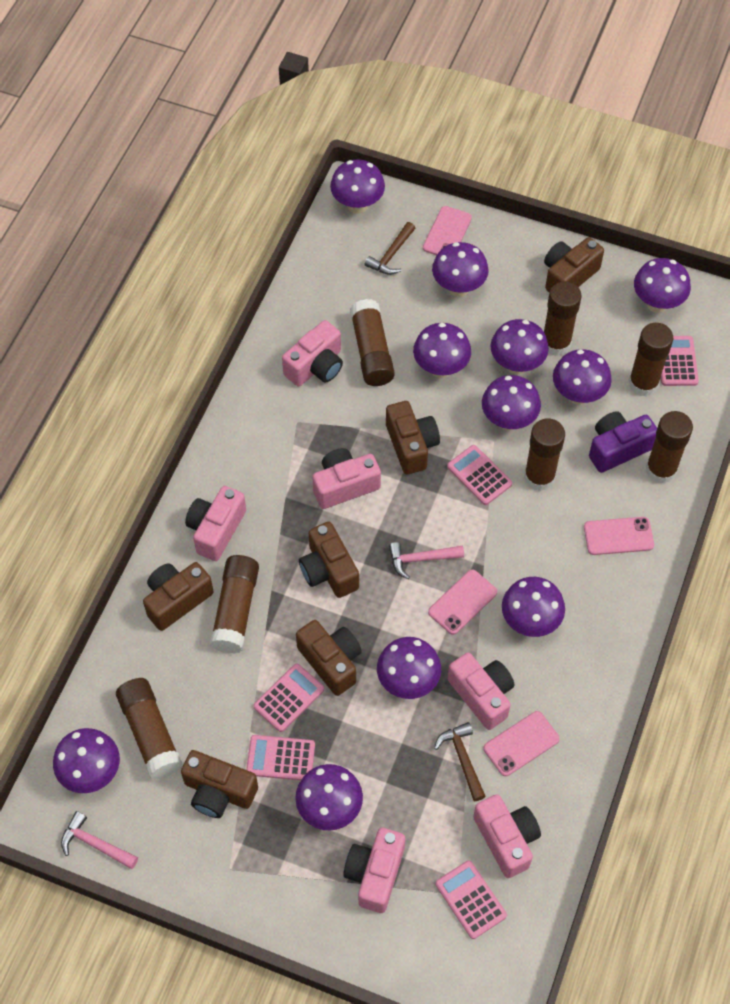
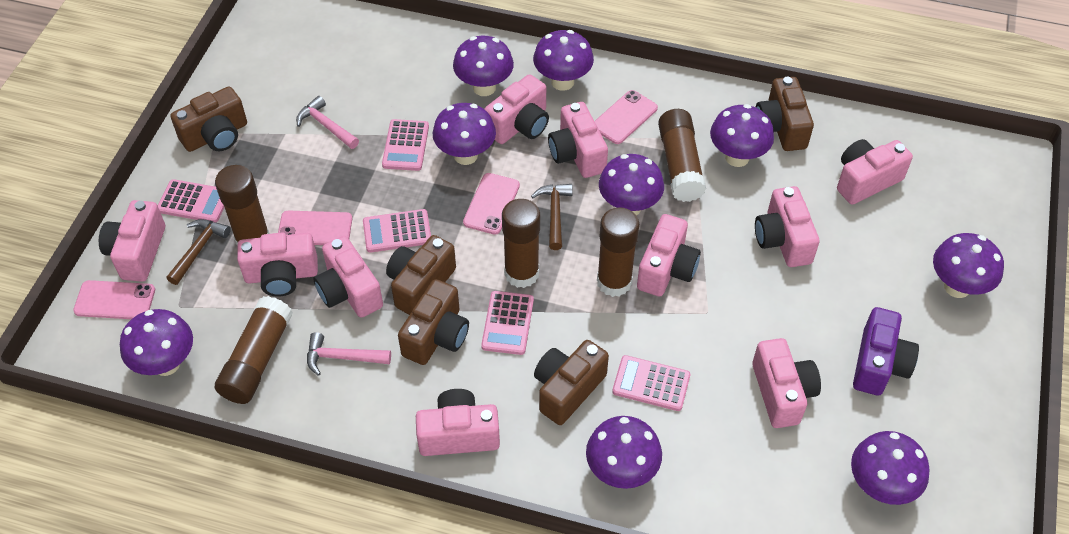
brown camera: [143,562,213,631] [181,750,258,818] [296,620,362,696] [299,522,359,598] [386,401,440,474] [544,237,604,293] = 6 -> [170,87,247,152] [386,235,456,315] [398,279,469,365] [534,340,609,425] [756,77,814,151] = 5
brown glue stick: [116,678,182,780] [210,555,259,654] [350,299,395,386] [524,418,565,491] [544,281,582,356] [629,323,673,397] [646,411,693,484] = 7 -> [215,165,270,245] [215,296,293,404] [502,199,540,288] [597,207,639,297] [658,109,706,202] = 5
pink camera: [185,486,246,561] [282,320,343,386] [312,448,381,509] [343,828,405,913] [448,653,514,730] [473,794,541,878] = 6 -> [99,200,165,282] [237,233,318,297] [313,236,383,318] [416,389,500,456] [485,74,549,144] [548,102,608,178] [637,214,701,296] [752,338,821,428] [755,186,820,267] [837,139,913,205] = 10
purple mushroom: [53,728,120,793] [295,764,363,831] [330,159,385,214] [377,637,441,699] [413,323,471,378] [432,242,489,297] [482,375,541,431] [490,319,549,374] [502,577,565,637] [553,349,612,405] [634,258,691,313] = 11 -> [120,309,193,376] [433,103,496,165] [453,36,514,96] [533,30,594,91] [586,416,662,489] [599,154,664,215] [710,104,774,167] [851,431,930,505] [933,233,1004,298] = 9

